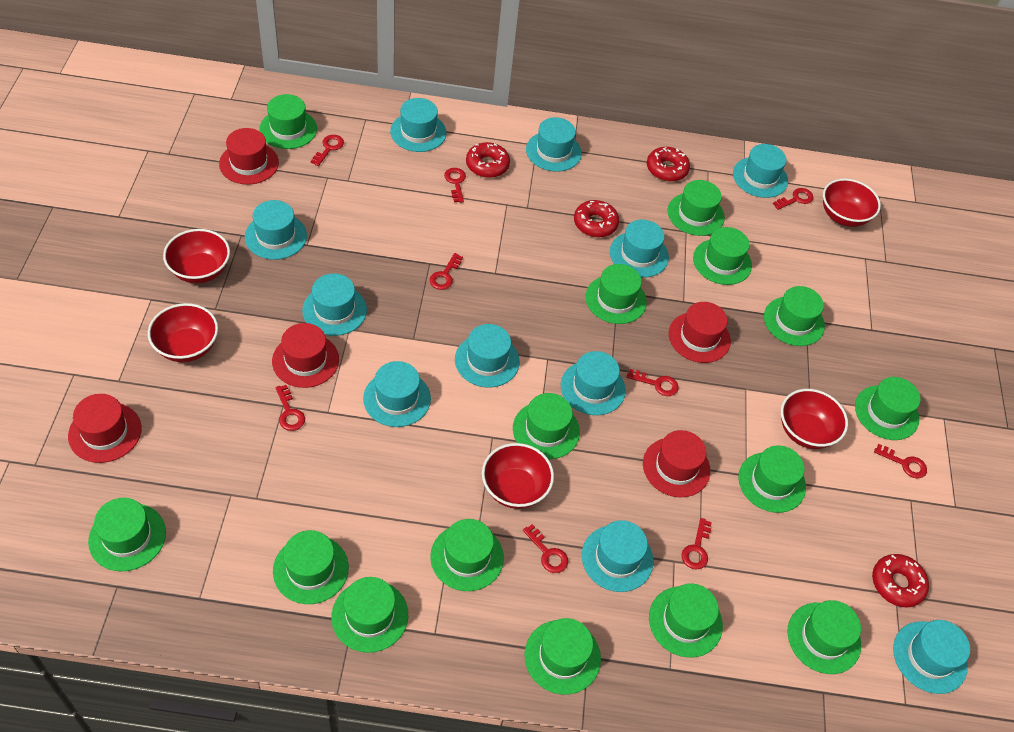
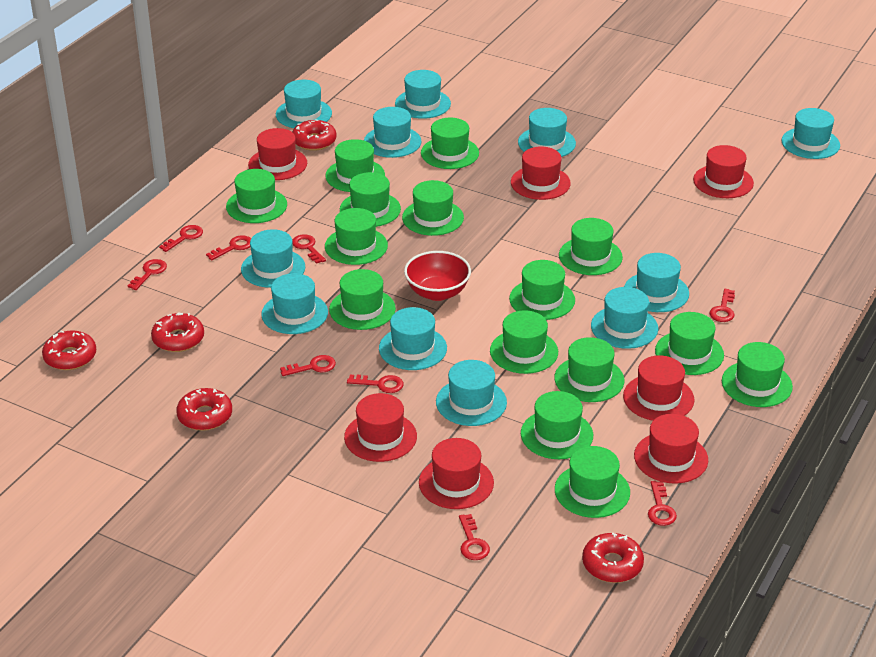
red bowl: [148,303,218,362] [163,229,230,283] [482,443,554,509] [781,389,848,449] [823,179,881,227] = 5 -> [404,251,471,301] = 1
red donut: [466,142,510,178] [574,200,619,237] [647,147,690,181] [872,554,929,608] = 4 -> [42,330,96,370] [151,312,204,352] [176,388,232,431] [293,119,337,151] [582,533,644,583] = 5
red hat: [68,394,142,463] [219,128,279,185] [272,323,339,388] [643,430,710,497] [669,302,731,363] = 5 -> [248,128,307,180] [344,393,417,462] [419,438,494,509] [511,146,571,200] [623,355,694,421] [634,414,708,484] [693,145,754,198] = 7

